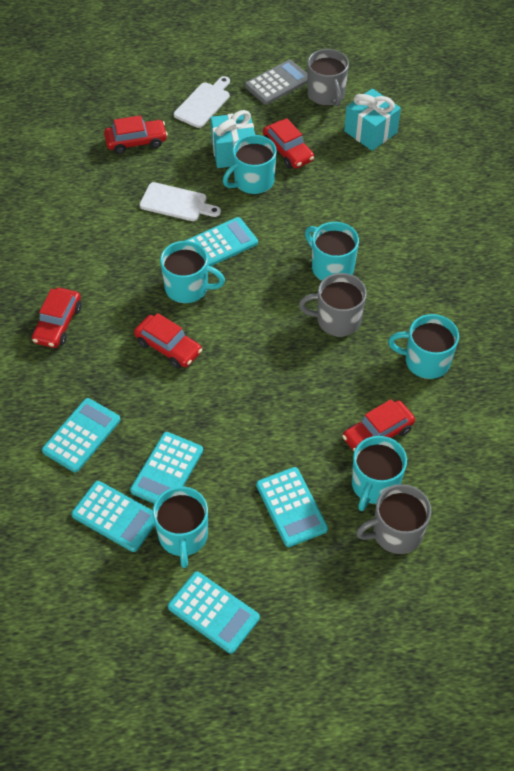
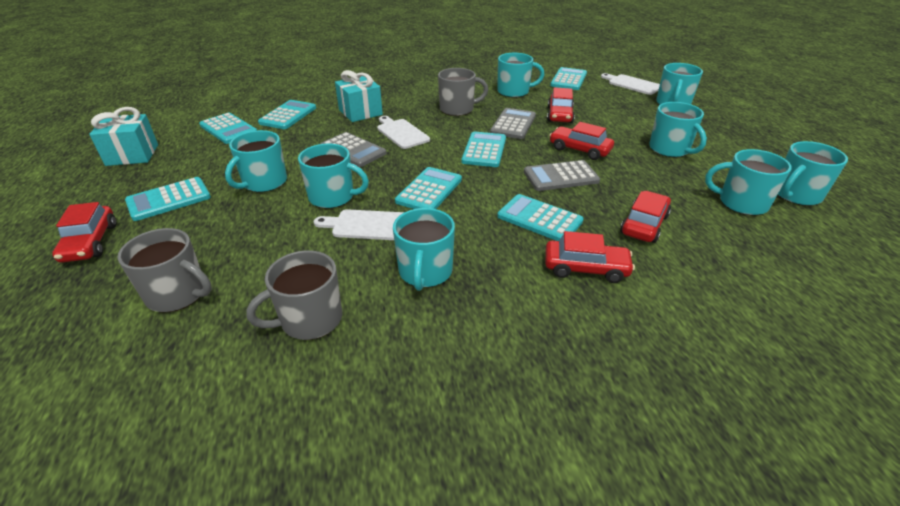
grey calculator: [245,60,307,105] = 1 -> [320,132,387,167] [490,108,536,139] [524,160,600,191] = 3
turquoise calculator: [42,398,120,472] [71,481,155,552] [130,432,203,504] [168,571,260,654] [185,217,258,266] [256,467,328,547] = 6 -> [125,177,211,221] [199,113,257,144] [258,100,316,129] [395,167,462,209] [461,131,506,167] [497,194,584,241] [550,67,587,90] = 7
turquoise mug: [153,486,208,568] [160,241,225,303] [223,135,277,194] [305,222,359,281] [352,436,407,511] [388,314,459,379] = 6 -> [225,130,287,192] [298,143,369,209] [393,208,455,291] [497,53,545,98] [649,102,707,157] [656,63,703,105] [705,149,792,216] [778,141,848,206] = 8
white cutting board: [139,182,221,221] [174,76,230,128] = 2 -> [314,209,404,240] [377,116,430,149] [601,73,660,95] = 3

